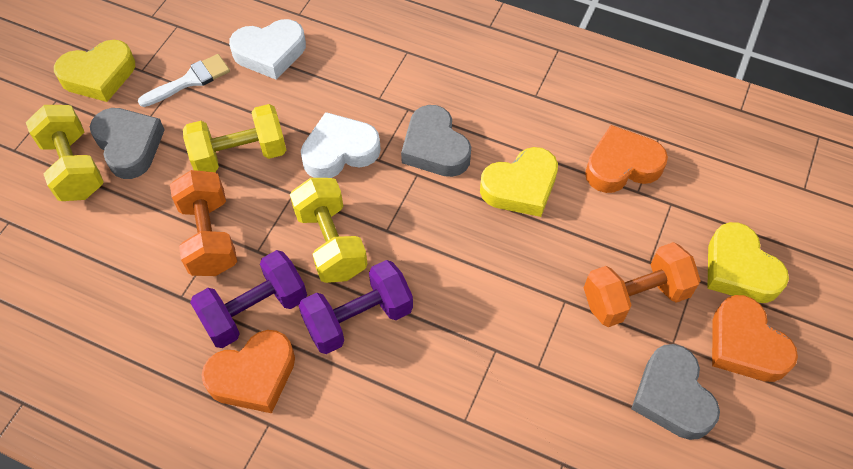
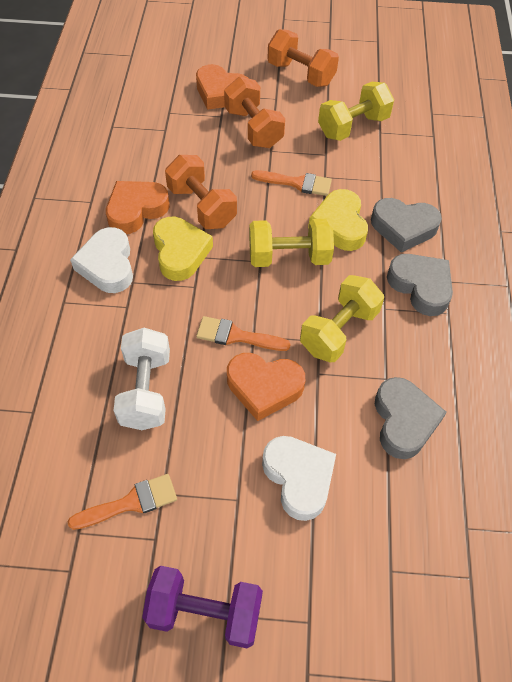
orange brush: none = 0 -> [68,474,177,530] [196,316,290,351] [251,170,332,196] = 3
orange dumbbell: [170,170,237,276] [584,242,701,327] = 2 -> [165,155,237,229] [224,77,285,148] [267,29,339,87] = 3
purple dumbbell: [190,250,307,348] [299,260,413,354] = 2 -> [142,566,263,649] = 1
white brush: [138,54,230,107] = 1 -> none = 0
white dumbbell: none = 0 -> [113,328,170,430] = 1
yellow heart: [54,40,135,102] [480,147,558,217] [707,222,789,303] = 3 -> [153,217,213,281] [308,189,368,251] = 2

